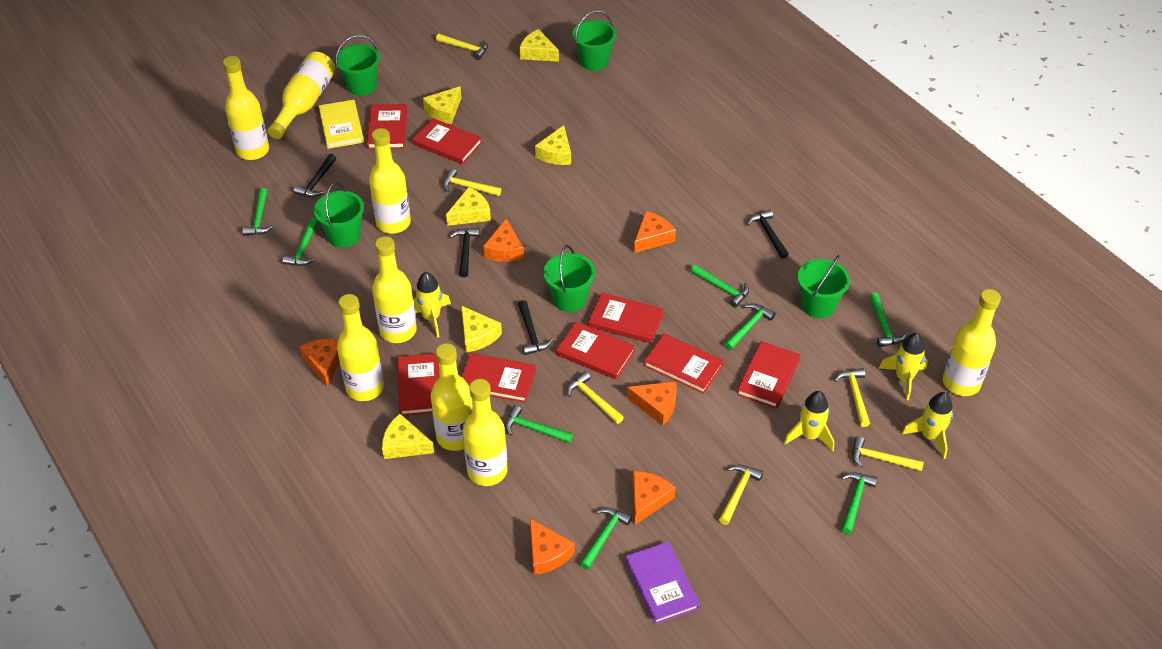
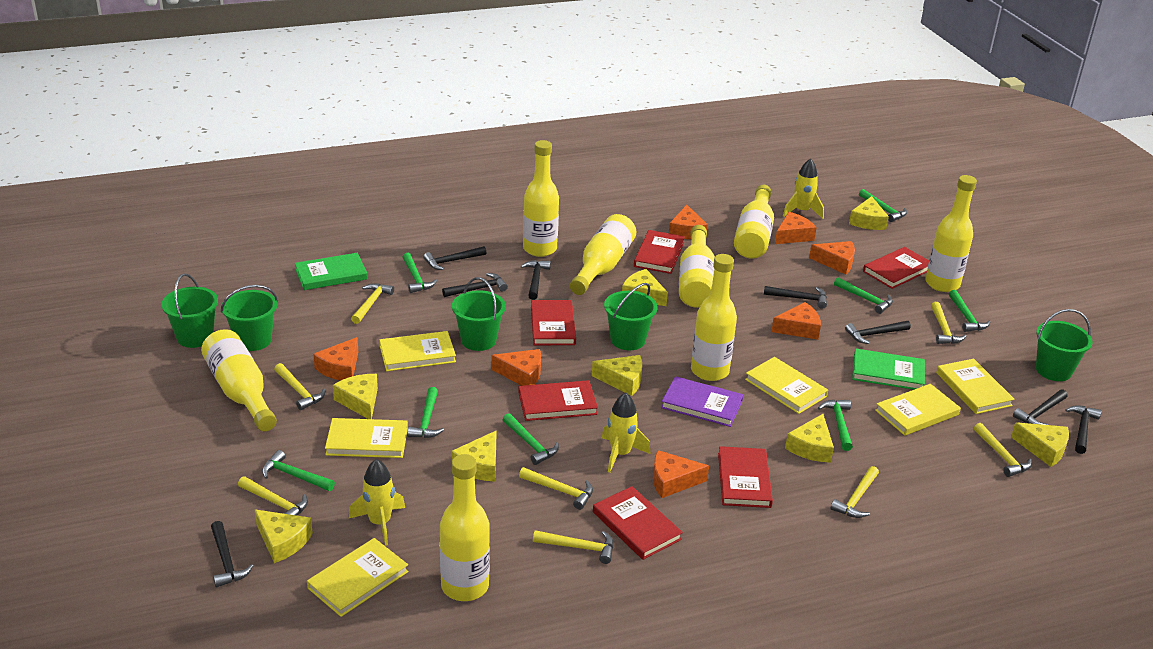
black hammer: [294,154,336,197] [450,228,480,277] [518,300,553,355] [747,210,789,259] = 4 -> [211,521,253,587] [423,246,486,270] [442,273,508,297] [521,260,551,300] [764,286,827,309] [845,321,911,344] [1013,389,1068,425] [1065,405,1102,454] = 8
green book: none = 0 -> [295,253,368,290] [852,349,925,390] = 2
orange cheese: [299,339,339,387] [483,218,524,262] [530,519,575,575] [627,381,677,426] [632,471,676,525] [634,211,676,253] = 6 -> [313,337,358,380] [491,349,541,386] [653,450,709,498] [669,205,708,239] [771,302,821,340] [775,212,817,244] [809,241,855,274] = 7
red book: [367,104,408,149] [397,353,440,416] [412,118,482,164] [461,353,536,403] [556,322,635,380] [588,293,664,344] [644,333,724,394] [737,341,800,409] = 8 -> [518,380,598,421] [531,300,576,345] [593,486,683,560] [634,230,685,274] [718,446,773,508] [863,247,929,289] = 6
yellow book: [319,100,364,149] = 1 -> [307,538,409,617] [325,418,408,458] [379,331,456,371] [745,357,828,414] [875,384,961,436] [936,359,1015,414] = 6
yellow cheese: [382,414,434,459] [423,86,462,124] [446,187,491,226] [461,306,502,352] [520,29,559,62] [535,125,571,165] = 6 -> [255,510,313,563] [333,374,378,419] [452,431,496,482] [592,355,642,396] [622,269,668,306] [785,414,834,462] [849,196,889,230] [1011,422,1069,467] = 8
yellow hammer: [436,34,488,60] [443,168,501,196] [567,371,624,424] [719,465,763,525] [834,368,870,427] [852,436,924,471] = 6 -> [238,476,308,516] [274,363,326,410] [351,283,394,324] [519,467,593,510] [533,530,614,564] [830,466,879,518] [931,302,967,344] [974,423,1032,477] = 8
yellow rocket: [413,272,451,338] [784,391,834,452] [879,333,928,400] [902,392,953,459] = 4 -> [349,459,405,546] [602,392,651,473] [783,159,824,219] = 3

